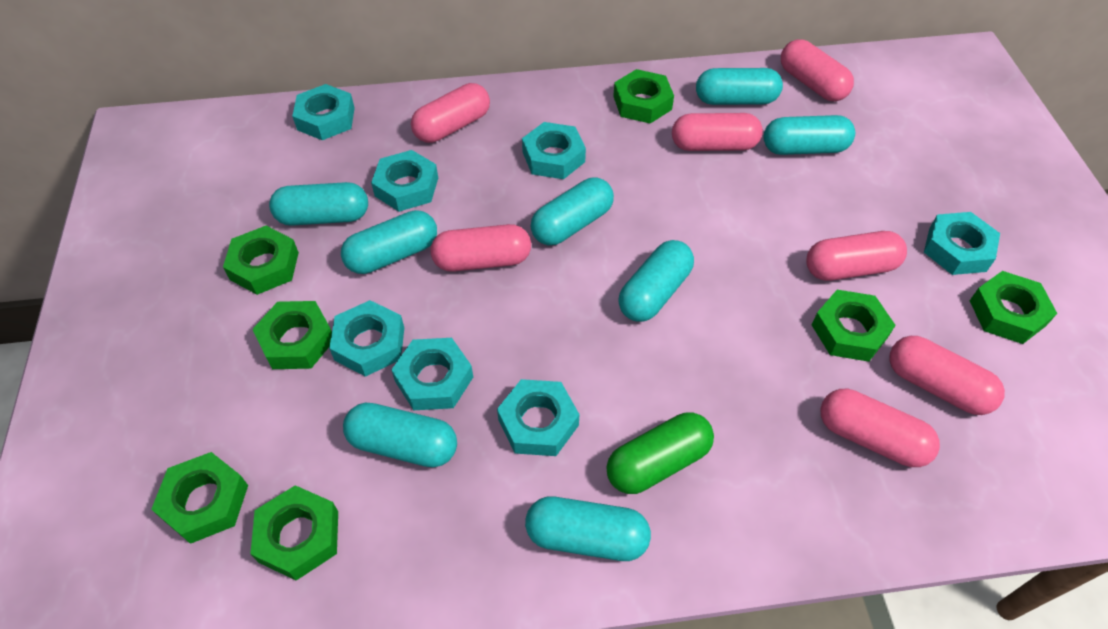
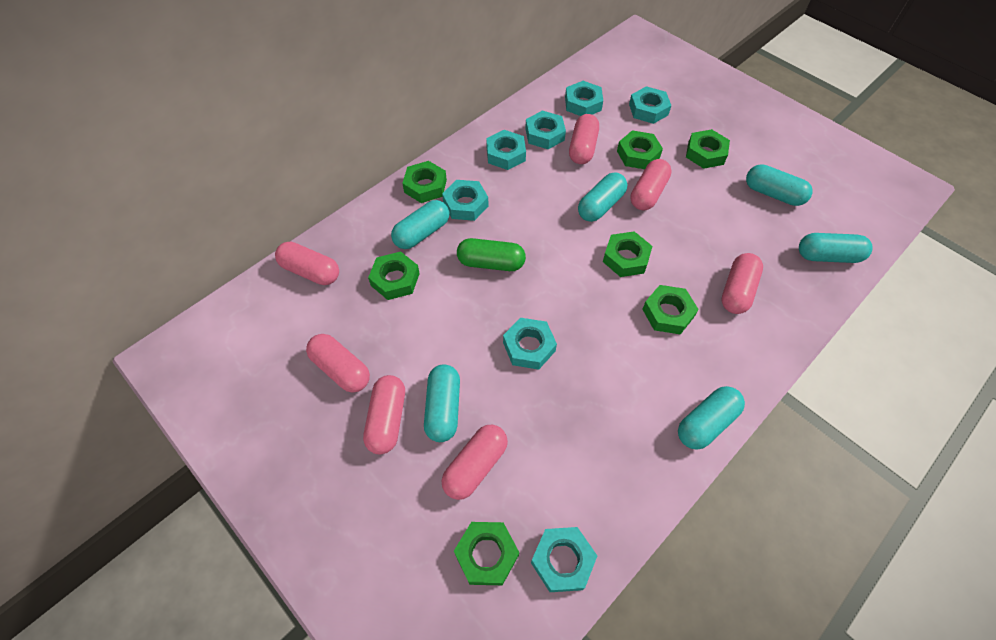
turquoise capsule: [269,182,368,226] [341,210,437,274] [343,403,457,467] [525,497,651,561] [531,177,614,245] [618,240,694,322] [696,68,783,105] [764,115,855,155] = 8 -> [391,200,449,249] [424,364,460,442] [578,172,627,222] [678,386,745,450] [746,164,813,206] [799,233,873,263] = 6

